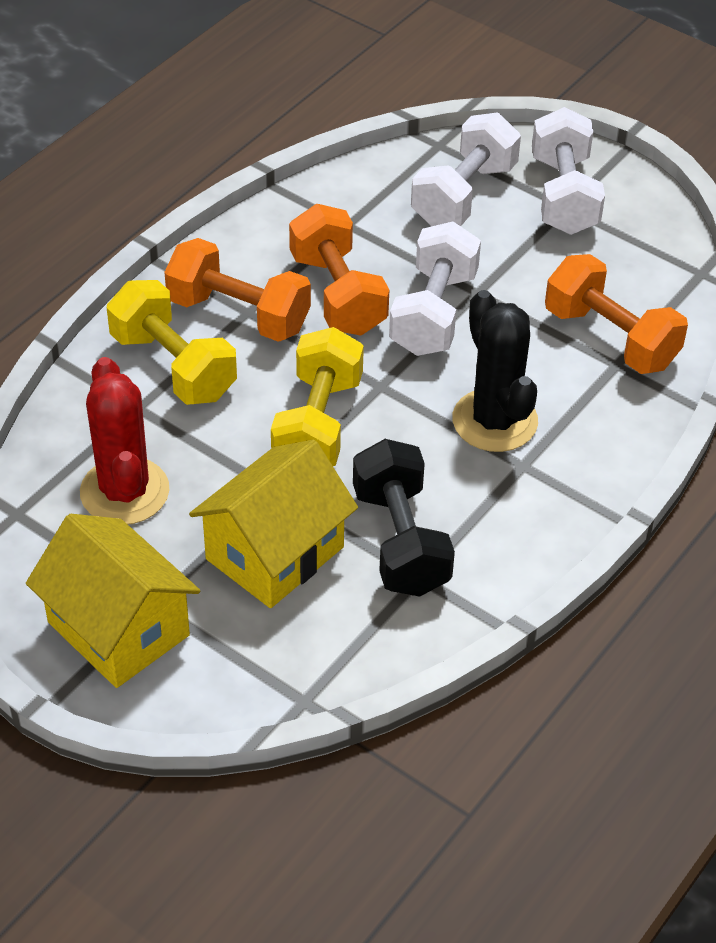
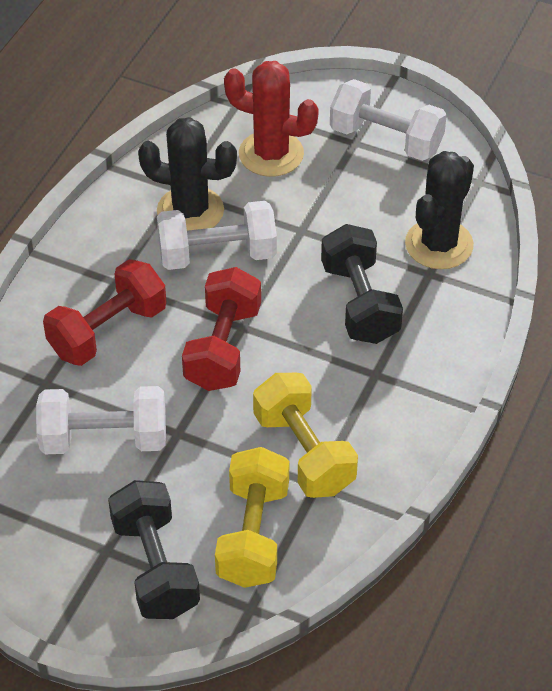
black cactus: [452,290,538,452] = 1 -> [138,117,237,231] [405,151,474,269] = 2
black dumbbell: [353,439,455,597] = 1 -> [108,480,200,619] [321,224,403,344] = 2
orange dumbbell: [164,238,311,342] [289,204,389,336] [545,254,688,374] = 3 -> none = 0
red dumbbell: none = 0 -> [43,259,166,366] [182,267,261,391] = 2
yellow house: [26,514,200,688] [189,440,358,608] = 2 -> none = 0

